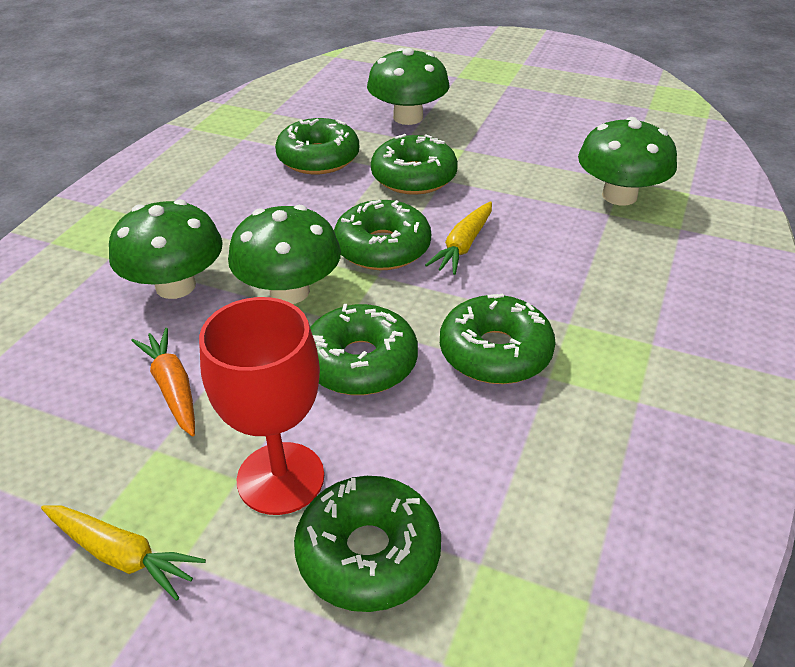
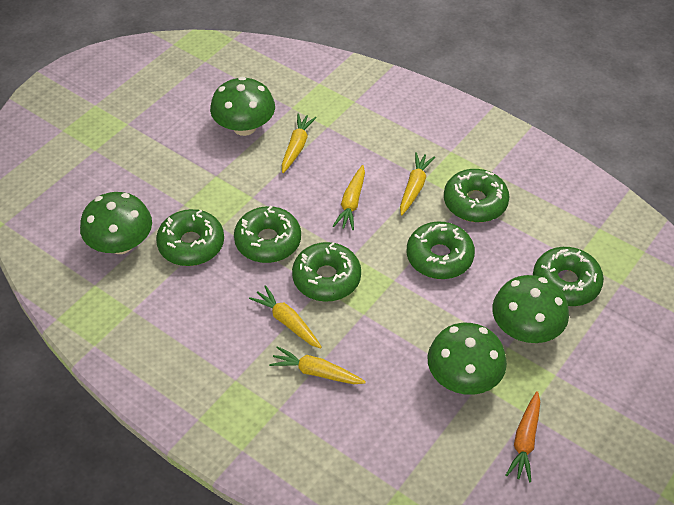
red goblet: [199,297,324,515] = 1 -> none = 0
yellow carrot: [41,505,206,601] [425,201,492,275] = 2 -> [249,285,322,349] [269,346,366,384] [282,113,317,173] [333,165,365,230] [400,152,435,215] = 5

